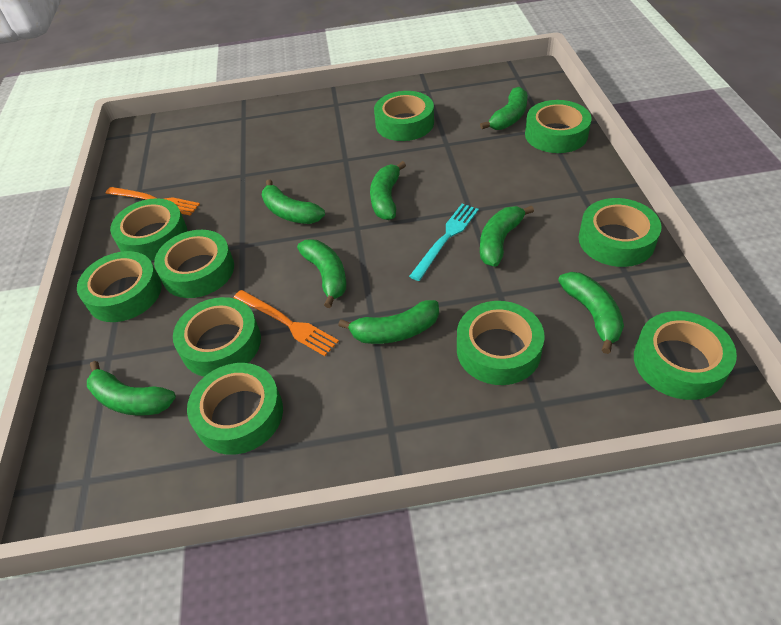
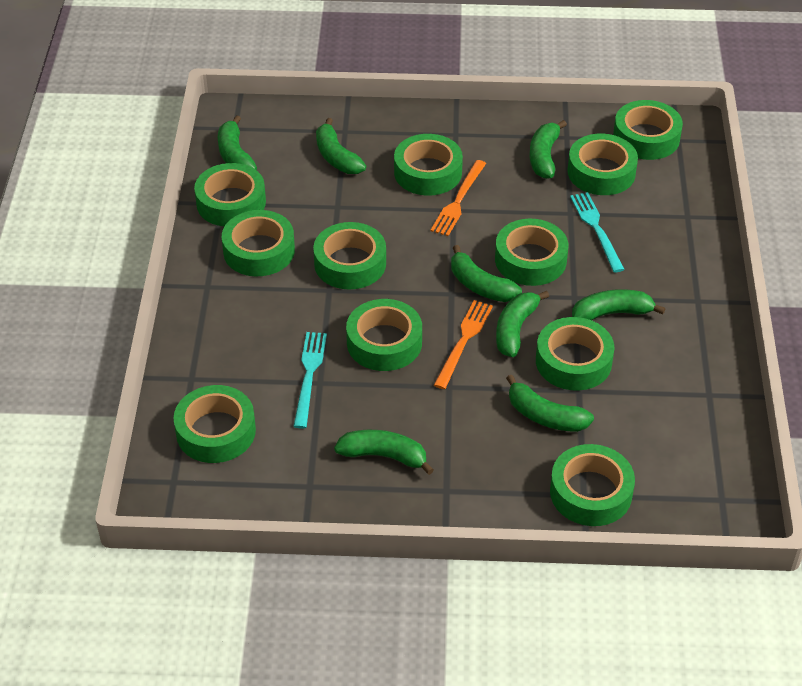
green tape: [77,251,162,322] [110,198,187,261] [154,230,234,298] [173,297,261,376] [187,363,283,455] [374,91,434,141] [457,301,545,385] [525,100,592,153] [579,198,661,267] [634,311,737,400] = 10 -> [174,385,256,463] [194,163,266,226] [222,210,295,276] [313,222,386,289] [346,299,422,371] [394,134,463,196] [495,219,568,286] [536,317,615,391] [550,444,635,526] [567,134,638,195] [613,100,683,160] = 11
turquoise fork: [409,204,479,281] = 1 -> [293,332,327,429] [570,192,625,272] = 2

